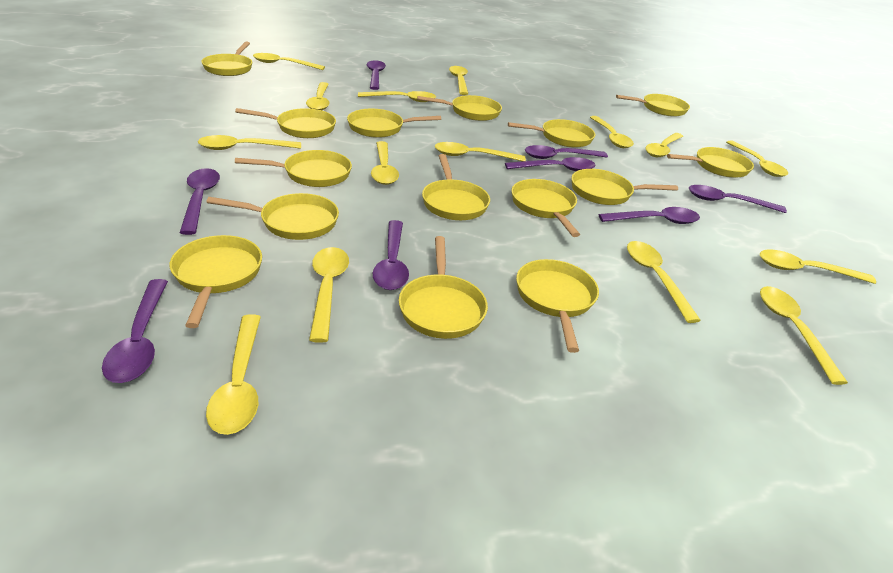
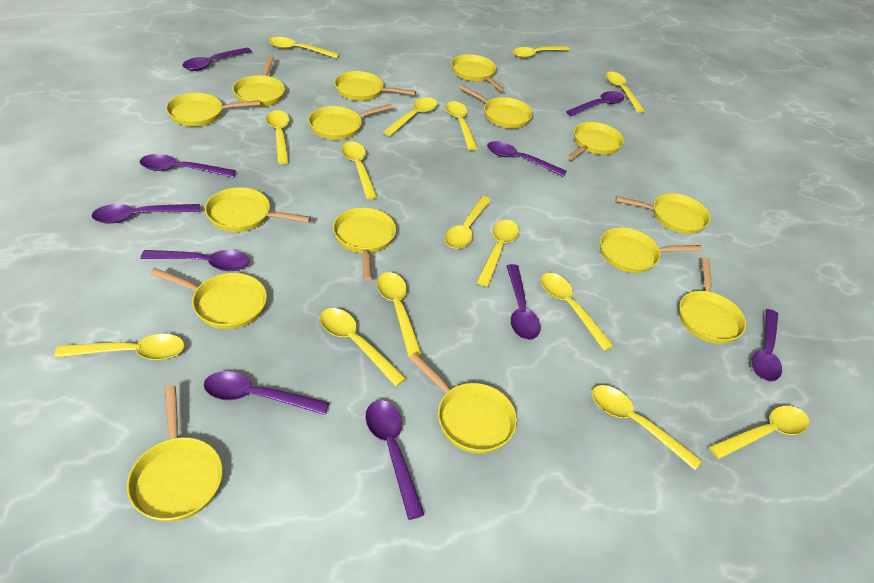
purple spoon: [102,279,168,383] [180,168,220,235] [367,60,386,90] [373,220,409,290] [505,157,596,171] [525,145,608,159] [598,207,700,224] [689,185,787,213] = 8 -> [92,204,201,224] [140,154,236,177] [141,250,250,271] [183,48,252,71] [204,371,329,415] [366,400,425,520] [487,141,566,177] [507,264,541,340] [566,91,624,116] [751,309,782,382] = 10

